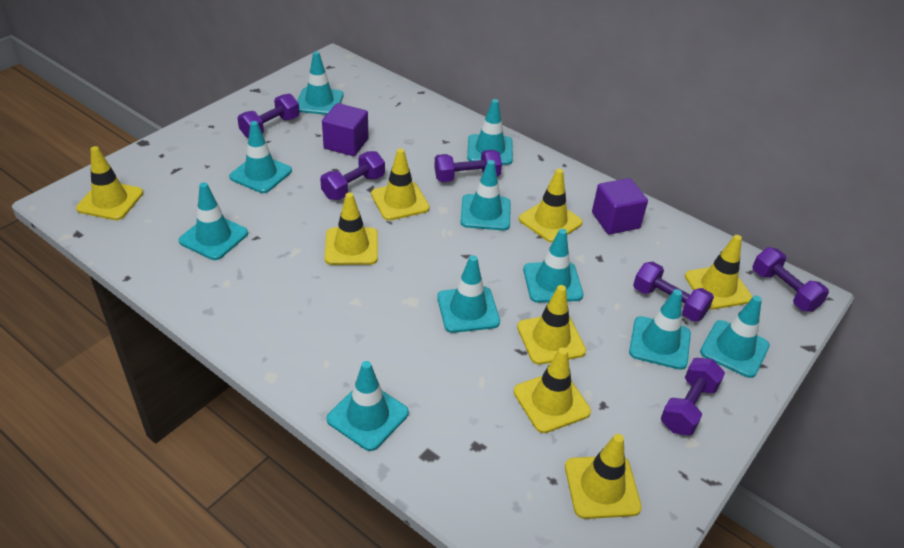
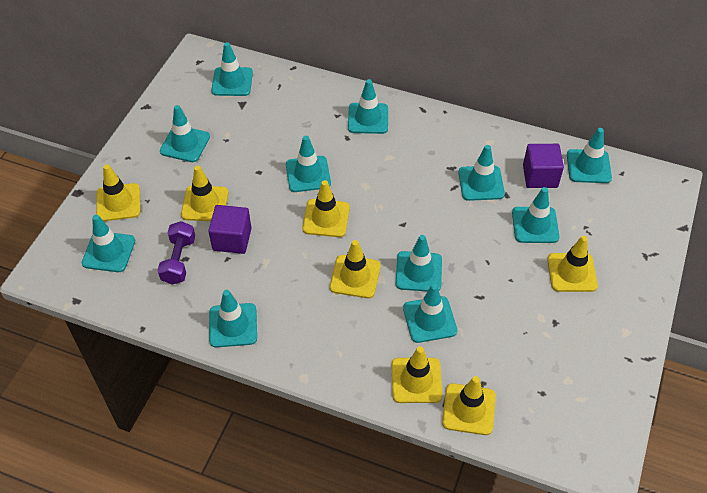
purple dumbbell: [237,93,300,138] [320,151,385,200] [434,150,502,182] [633,262,714,322] [661,358,725,436] [752,247,829,312] = 6 -> [157,221,195,285] = 1
turquoise traffic cone: [179,182,248,260] [229,121,292,193] [297,51,343,115] [326,361,409,451] [437,255,500,333] [460,160,511,230] [467,99,513,165] [523,229,583,303] [629,289,691,370] [700,296,770,378] = 10 -> [82,215,135,272] [160,105,210,162] [209,290,257,348] [211,42,253,96] [286,136,331,192] [348,79,388,134] [395,235,442,292] [403,284,457,343] [459,145,505,201] [512,187,560,243] [567,128,612,183] = 11
yellow traffic cone: [76,146,143,220] [325,192,378,265] [371,148,430,221] [513,347,591,433] [517,285,586,365] [519,169,583,243] [565,434,642,519] [685,235,753,310] = 8 -> [96,164,141,221] [181,166,228,221] [302,180,350,237] [330,240,381,298] [391,346,442,403] [442,376,496,435] [547,236,598,292] = 7

